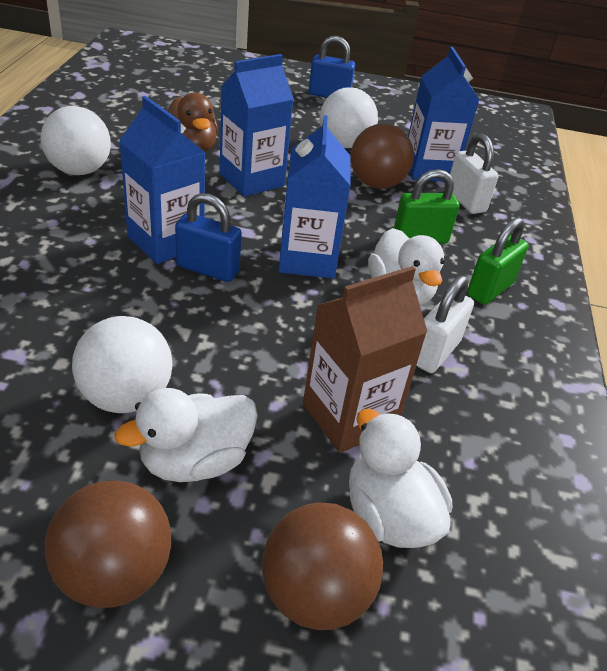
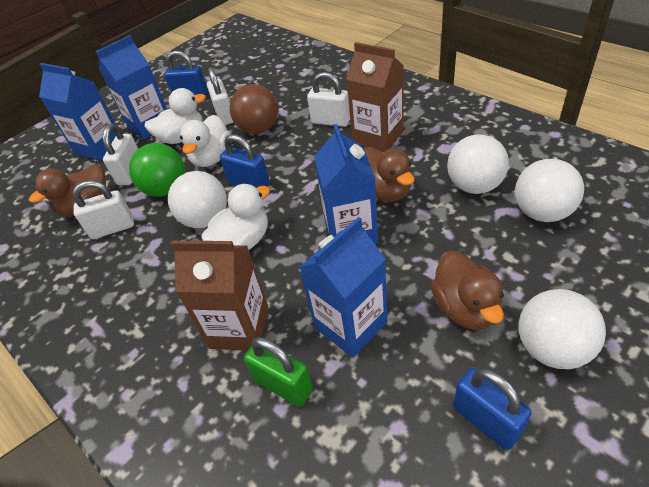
blue padlock: [175,193,242,282] [309,36,355,98] = 2 -> [164,50,208,96] [220,134,270,188] [453,368,531,450] = 3
brown ball: [45,480,171,608] [262,502,383,630] [351,124,414,189] = 3 -> [230,84,278,134] = 1
brown carton: [303,266,427,453] = 1 -> [171,241,269,351] [346,42,404,152] = 2
brown duck: [167,92,218,152] = 1 -> [29,164,106,216] [364,147,414,202] [431,250,504,330] = 3
green ball: none = 0 -> [129,143,185,197] = 1
green padlock: [394,169,459,244] [467,217,529,305] = 2 -> [244,337,313,407] = 1
white ball: [40,106,111,175] [72,316,172,413] [320,87,378,148] = 3 -> [168,171,227,228] [447,134,509,194] [515,159,584,222] [519,289,606,369] = 4
white padlock: [416,276,474,373] [450,133,499,214] = 2 -> [73,180,134,239] [103,124,138,185] [207,67,233,125] [307,72,350,127] = 4

